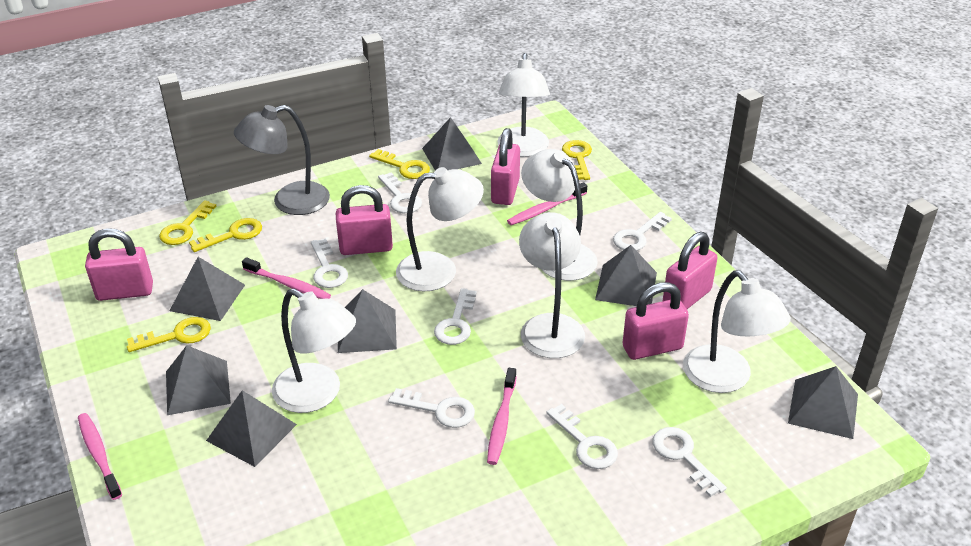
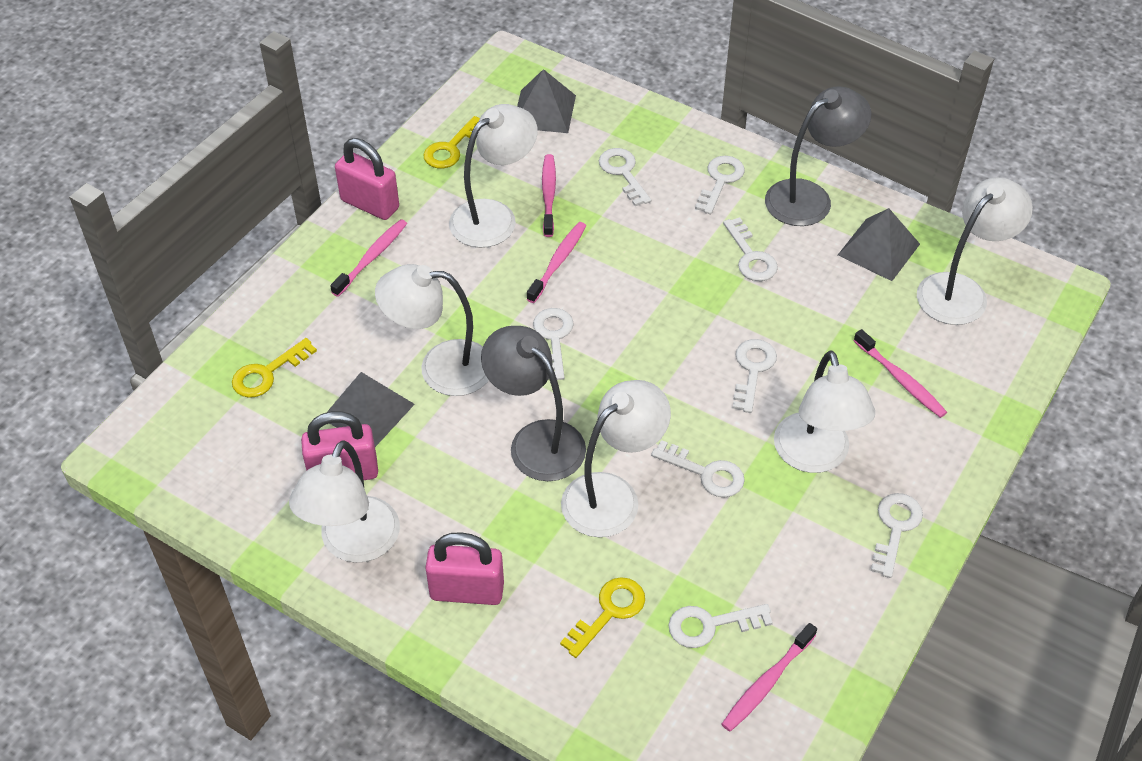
grey lamp: [234,105,330,215] = 1 -> [481,326,586,481] [765,86,871,226] = 2
grey pyramid: [166,345,231,415] [170,257,245,321] [206,390,297,467] [338,289,397,353] [422,117,482,170] [595,245,657,306] [788,366,858,439] = 7 -> [326,372,415,447] [517,69,576,133] [838,208,920,281] = 3
pink padlock: [85,228,153,301] [336,185,393,255] [491,128,520,205] [623,282,689,360] [663,232,717,309] = 5 -> [301,411,378,480] [335,138,399,220] [425,532,504,605] = 3
pink toothbrush: [78,413,122,500] [242,257,331,299] [487,368,517,465] [507,182,587,225] = 4 -> [330,219,407,297] [527,222,586,303] [542,154,556,237] [722,623,817,732] [854,329,947,418] = 5
white key: [311,238,348,288] [378,172,422,213] [388,388,475,428] [434,288,477,345] [546,404,618,469] [613,212,672,251] [652,427,727,497] = 7 -> [533,308,574,380] [599,148,651,206] [651,440,745,497] [669,604,773,648] [695,156,745,214] [723,217,778,281] [732,339,777,413] [871,493,923,578] = 8
yellow key: [127,317,211,352] [159,200,217,245] [189,218,262,252] [369,149,430,179] [562,140,592,180] = 5 -> [232,338,317,398] [423,116,480,169] [560,577,645,658] = 3

